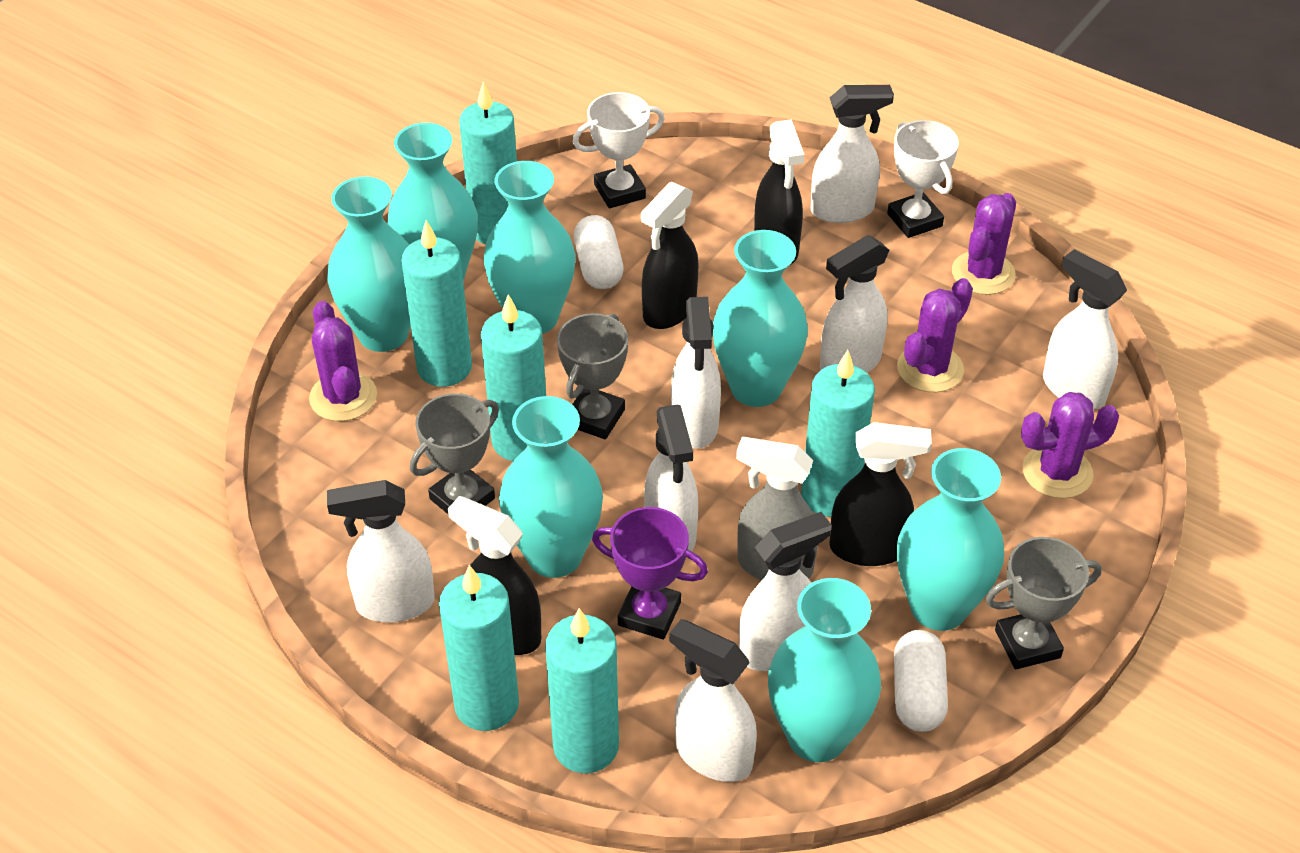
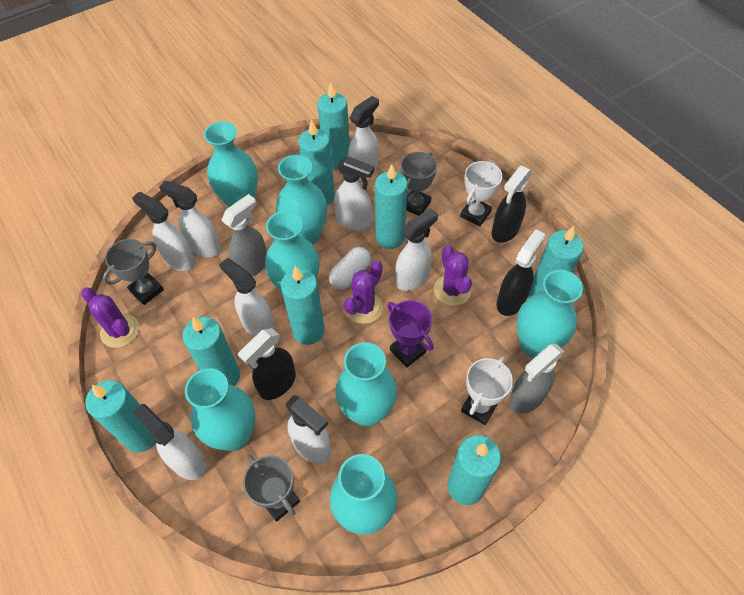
black spray bottle: [448,496,541,655] [641,182,699,329] [754,119,804,265] [829,422,932,566] = 4 -> [238,328,296,400] [491,166,532,243] [497,229,545,316] = 3
grey spray bottle: [736,437,818,580] = 1 -> [221,194,267,277] [509,344,565,413] = 2
purple cactus: [309,301,377,421] [897,278,973,392] [952,193,1016,295] [1021,392,1119,499] = 4 -> [81,288,139,348] [344,260,383,324] [434,245,472,306] = 3
turquoise candle: [401,220,472,387] [439,565,519,731] [459,81,517,244] [481,294,546,461] [545,608,619,773] [801,350,875,517] = 6 -> [85,380,156,452] [182,317,240,386] [281,266,325,345] [298,119,335,205] [318,82,350,170] [375,164,408,249] [447,435,501,505] [529,226,584,297] = 8
white capsule: [574,215,624,289] [894,630,948,732] = 2 -> [329,247,371,290] = 1

